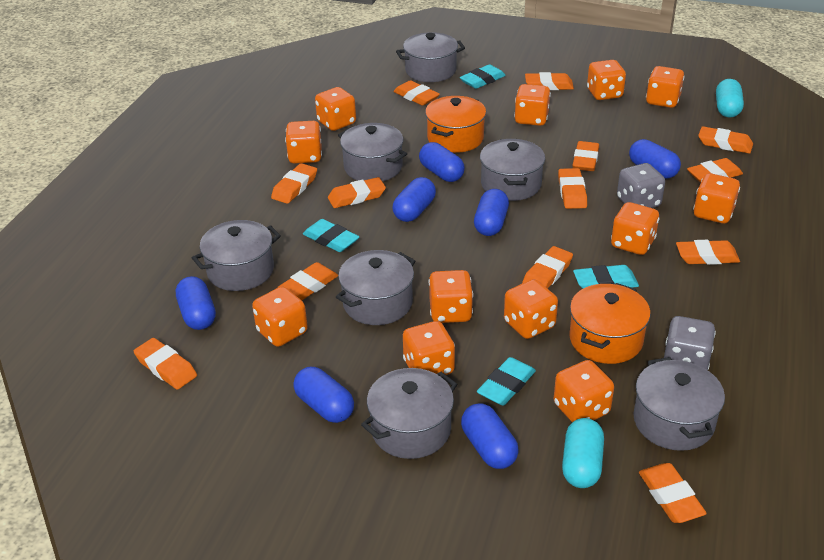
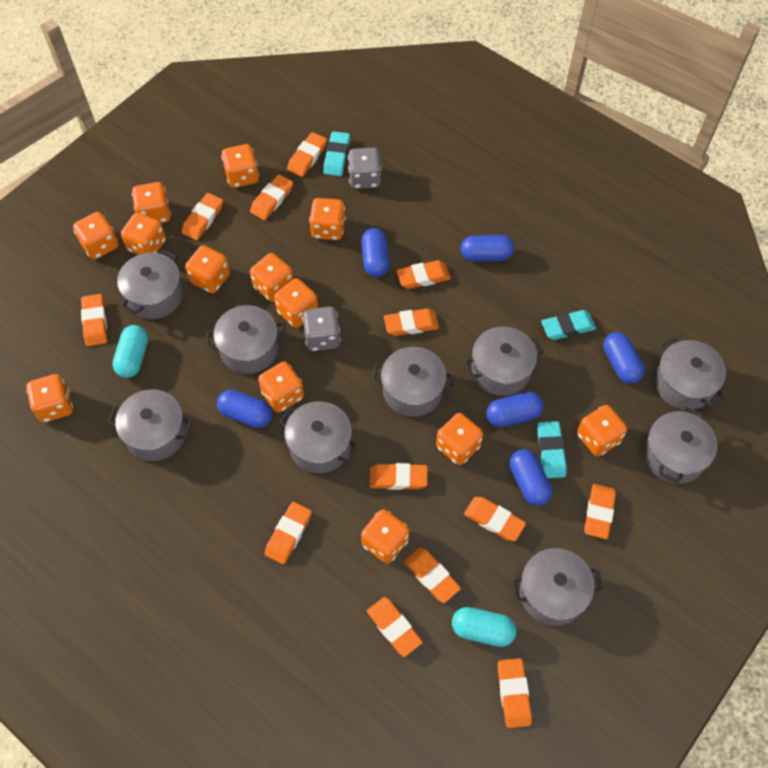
blue capsule: [176,276,216,330] [293,367,354,423] [392,177,436,222] [419,142,465,182] [461,403,519,469] [474,189,509,236] [629,139,681,179] = 7 -> [217,389,272,428] [361,228,390,277] [461,235,514,262] [486,392,544,427] [509,449,552,506] [603,332,645,384] = 6
grey pot: [192,220,281,291] [336,250,416,325] [338,123,407,181] [361,368,458,459] [396,32,465,82] [480,139,545,201] [633,357,725,451] = 7 -> [108,389,193,461] [117,249,183,319] [206,305,286,374] [279,401,358,473] [372,347,455,417] [464,326,544,396] [511,548,603,626] [643,407,717,484] [654,337,726,409] = 9
orange dice: [252,286,308,347] [285,121,322,164] [315,87,356,131] [403,321,455,375] [428,270,473,323] [504,279,558,339] [514,84,551,126] [554,360,614,422] [587,60,626,100] [611,202,659,255] [646,66,684,108] [693,173,740,223] = 12 -> [26,374,73,422] [73,212,119,260] [121,213,166,255] [132,182,171,223] [185,245,230,293] [221,144,259,188] [250,253,293,302] [258,362,304,412] [274,278,318,328] [309,198,346,240] [361,509,409,564] [436,413,483,465] [577,405,627,456] = 13
orange pot: [425,96,486,153] [569,283,651,364] = 2 -> none = 0
turquoise eraser: [303,219,359,252] [460,64,506,89] [477,357,536,406] [573,265,639,289] = 4 -> [323,131,350,176] [537,421,567,478] [541,310,596,340] = 3

